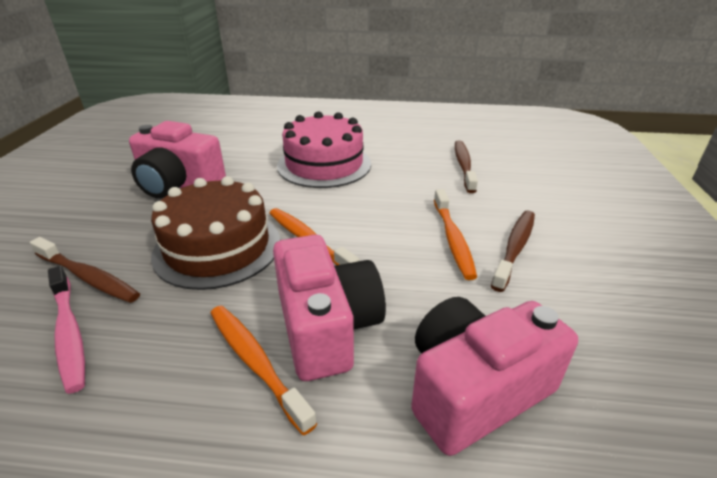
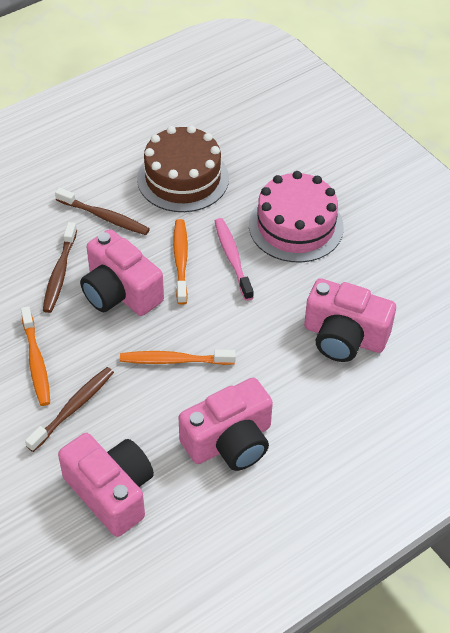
pink camera: [129,121,226,198] [273,235,386,381] [411,297,578,456] = 3 -> [58,433,154,537] [80,229,164,316] [178,378,273,471] [304,278,396,362] = 4

